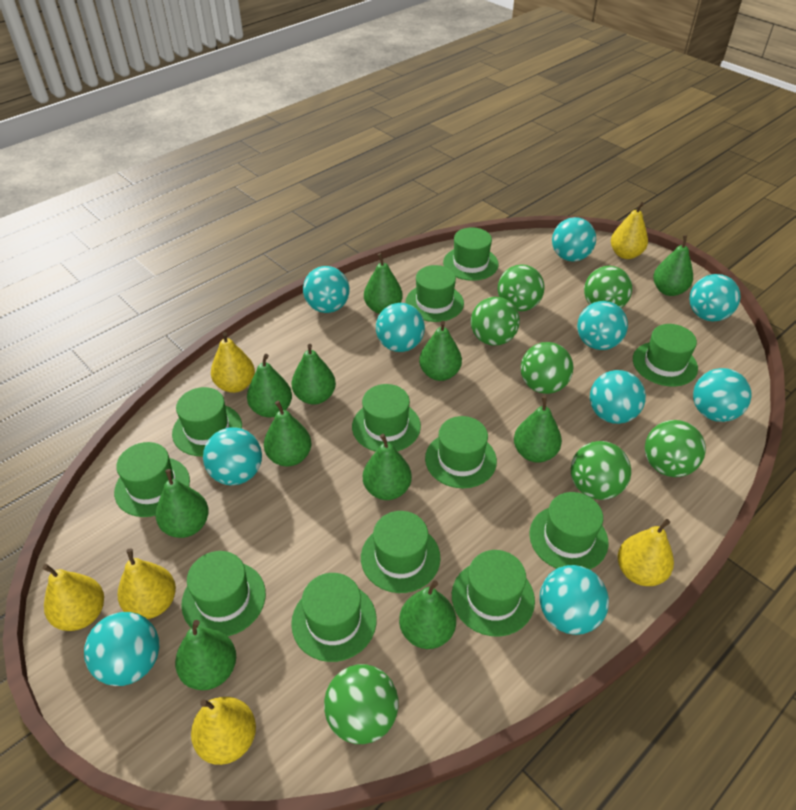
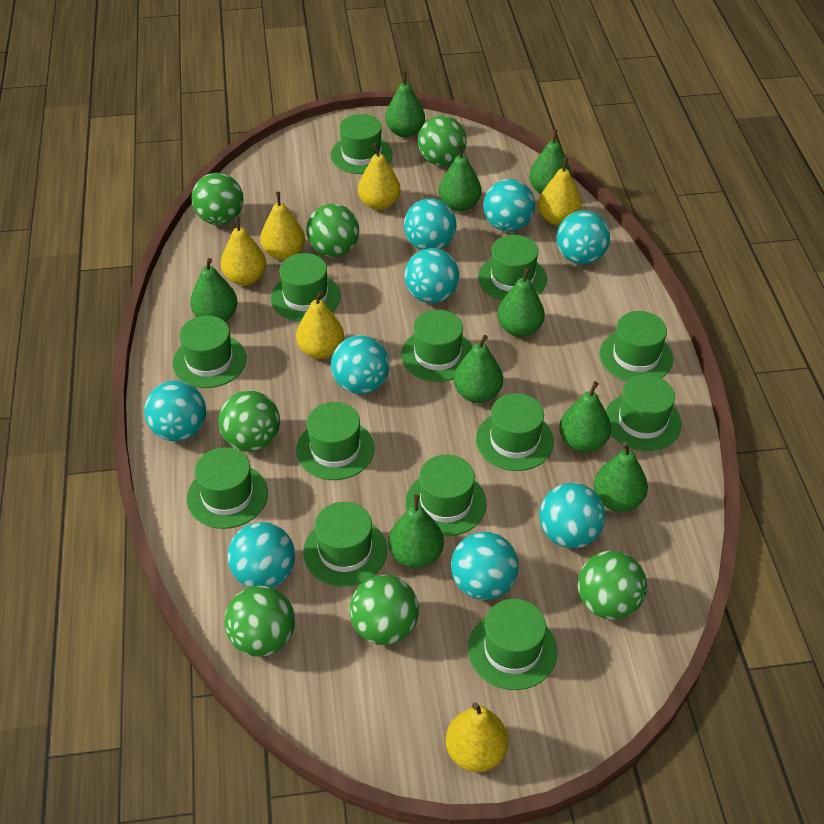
green hat: [114,442,190,517] [172,387,242,457] [181,551,266,636] [291,573,377,662] [352,384,421,452] [361,511,440,593] [405,265,464,322] [425,416,497,488] [443,227,499,281] [452,550,535,636] [529,492,608,570] [633,324,698,386] = 12 -> [172,315,246,388] [187,447,268,529] [271,253,341,322] [296,402,374,480] [303,502,387,587] [331,114,393,174] [401,310,473,382] [405,454,487,536] [468,599,557,690] [476,393,554,471] [478,235,547,300] [599,311,673,381] [606,375,682,451] = 13
green pear: [156,469,209,538] [175,620,236,690] [247,354,292,418] [264,401,312,467] [292,344,336,405] [363,434,412,500] [364,253,403,314] [399,580,456,649] [419,321,462,381] [514,396,562,462] [653,235,693,296] = 11 -> [190,258,238,322] [385,72,425,138] [388,494,444,568] [439,144,481,212] [454,335,503,403] [497,267,545,337] [529,130,572,194] [559,381,611,452] [594,442,648,512] = 9
turquoise ball: [84,612,159,686] [203,427,262,485] [303,266,349,313] [376,303,425,352] [540,565,609,635] [552,217,596,262] [577,301,628,350] [590,370,646,424] [689,274,741,321] [693,368,751,422] = 10 -> [144,380,206,441] [227,522,295,588] [331,335,390,394] [404,198,456,250] [404,248,459,303] [451,532,519,600] [483,179,535,232] [540,483,606,548] [557,211,610,264] = 9

